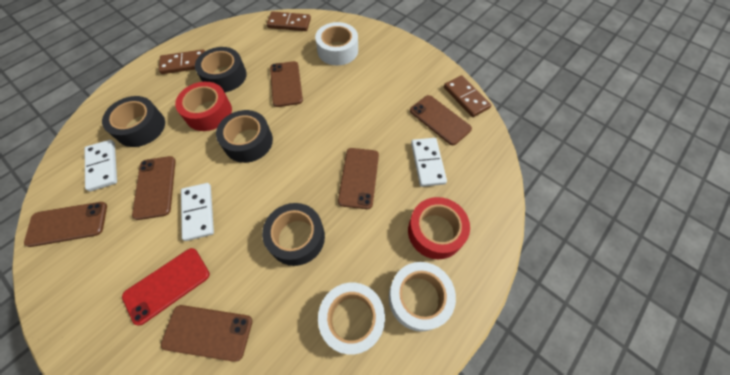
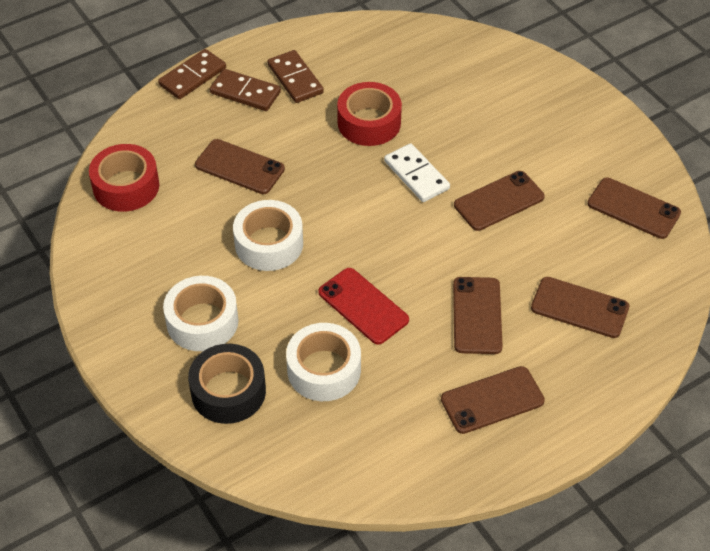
black tape: [102,96,165,147] [195,47,247,92] [216,110,273,163] [262,203,325,266] = 4 -> [188,344,266,424] = 1
white domino: [85,140,117,191] [181,183,214,241] [411,138,447,187] = 3 -> [384,143,450,202] = 1

